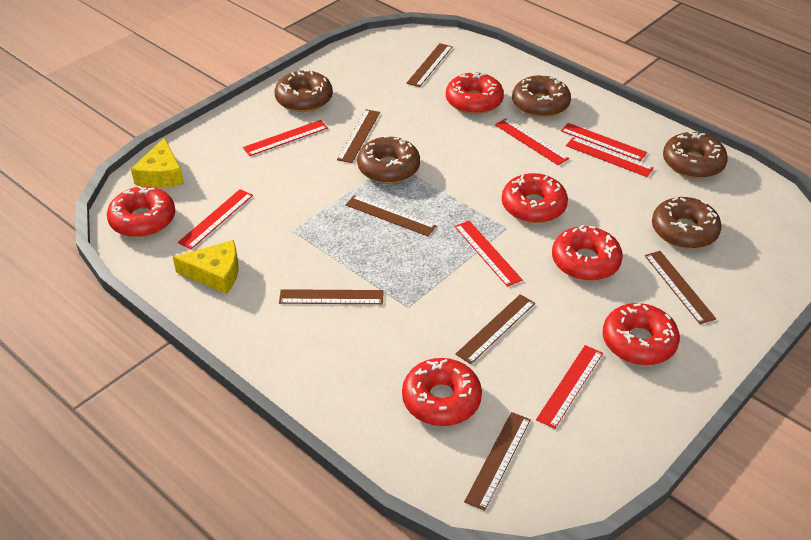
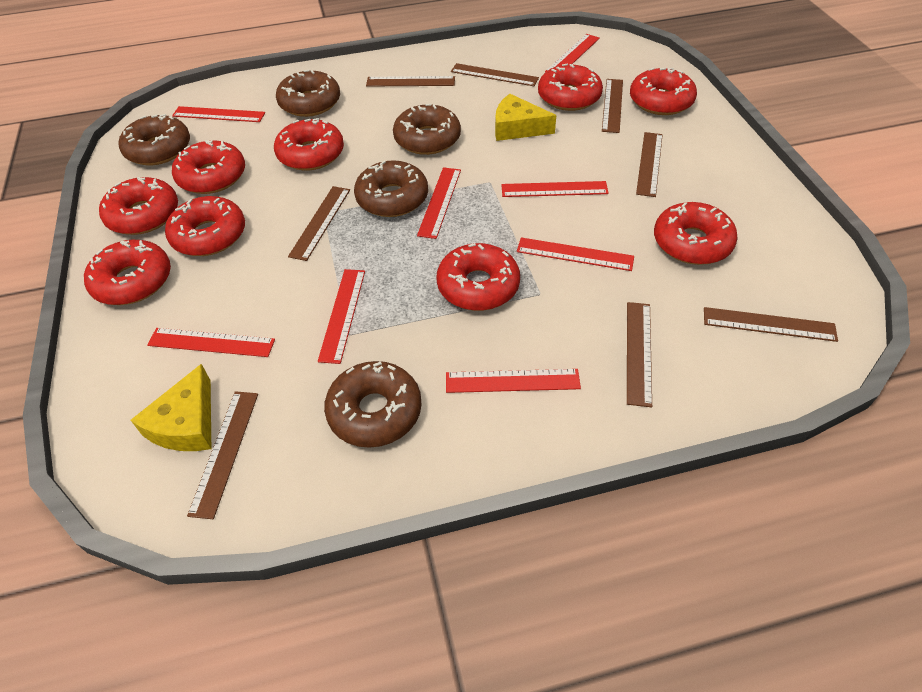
brown ruler: [279,289,384,304] [337,109,380,163] [346,195,436,236] [406,43,452,87] [456,294,535,364] [464,412,531,511] [645,251,716,324] = 7 -> [187,391,258,519] [288,186,350,261] [366,76,455,87] [451,63,539,86] [602,79,623,133] [627,302,652,407] [636,132,663,197] [704,307,838,342] = 8
red donut: [107,186,175,237] [402,358,482,426] [446,72,504,114] [502,173,568,223] [552,225,623,281] [603,303,680,365] = 6 -> [84,240,171,305] [99,177,178,235] [165,196,245,256] [172,140,245,194] [274,118,344,171] [436,243,520,311] [538,64,603,111] [630,68,697,115] [654,202,738,265] = 9
red ruler: [178,189,253,249] [243,120,328,156] [455,221,523,287] [495,118,569,165] [536,345,603,429] [561,123,647,161] [566,137,654,177] = 7 -> [147,328,275,357] [172,106,265,122] [318,269,365,364] [417,167,461,239] [446,369,581,393] [501,181,609,197] [517,238,634,271] [545,34,600,72] = 8

